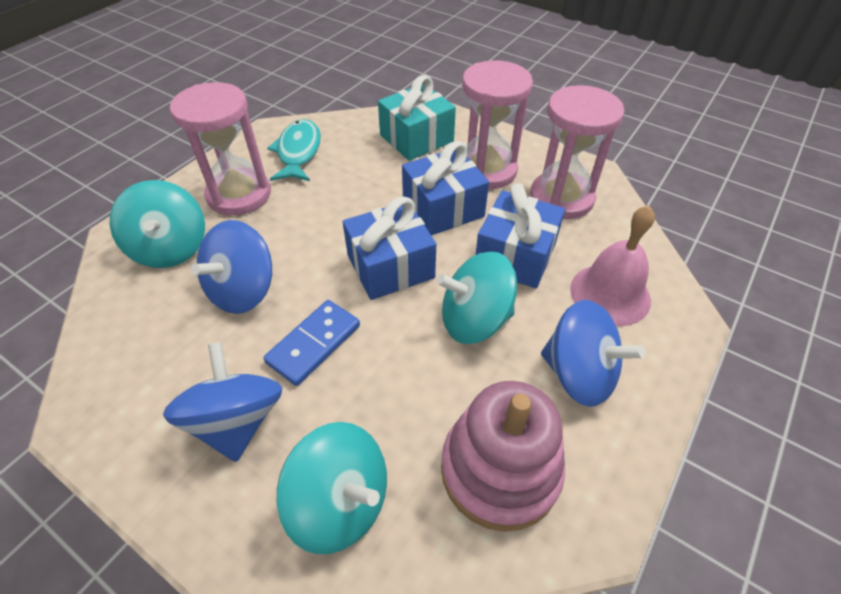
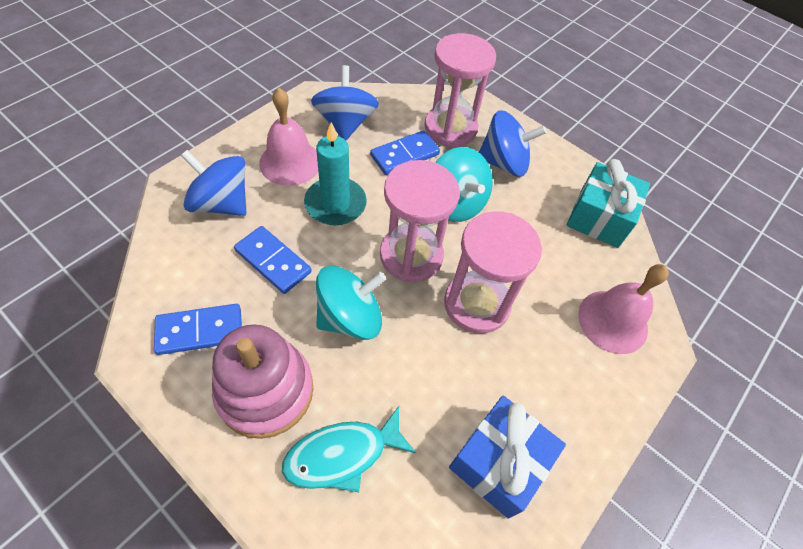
blue domino: [263,300,360,386] = 1 -> [154,304,242,355] [234,226,312,294] [370,130,440,175] = 3
blue gift: [343,196,436,300] [402,141,489,236] [476,183,565,288] = 3 -> [449,395,566,519] = 1
pink bell: [570,206,655,326] = 1 -> [259,88,318,186] [578,264,669,354] = 2
turquoise candle: none = 0 -> [304,122,367,225] = 1
turquoise spinning top: [110,180,205,268] [277,422,387,554] [437,251,517,344] = 3 -> [316,266,386,340] [435,147,493,222] = 2

